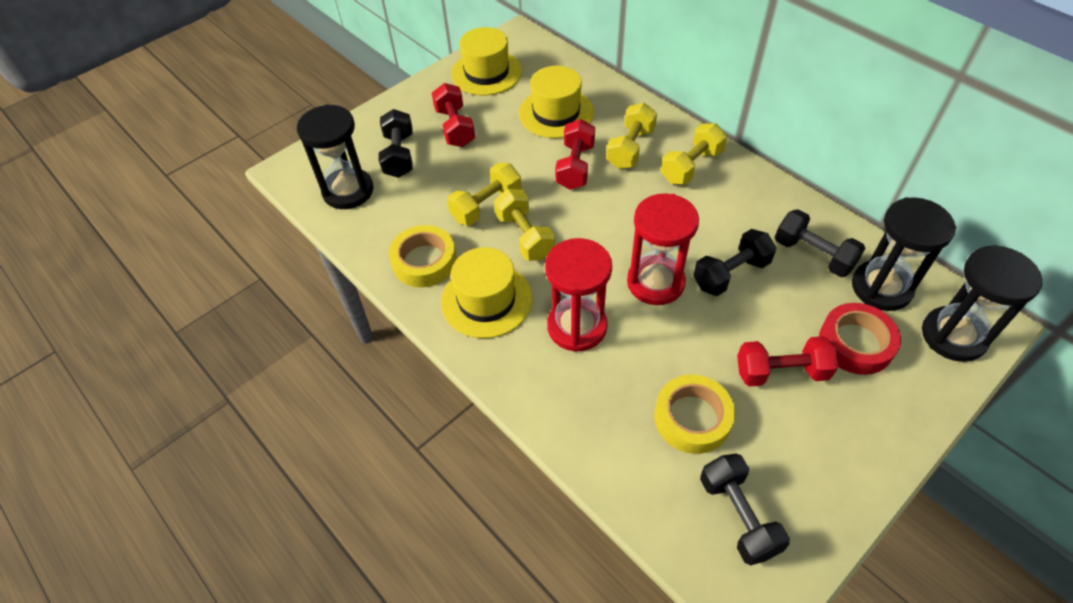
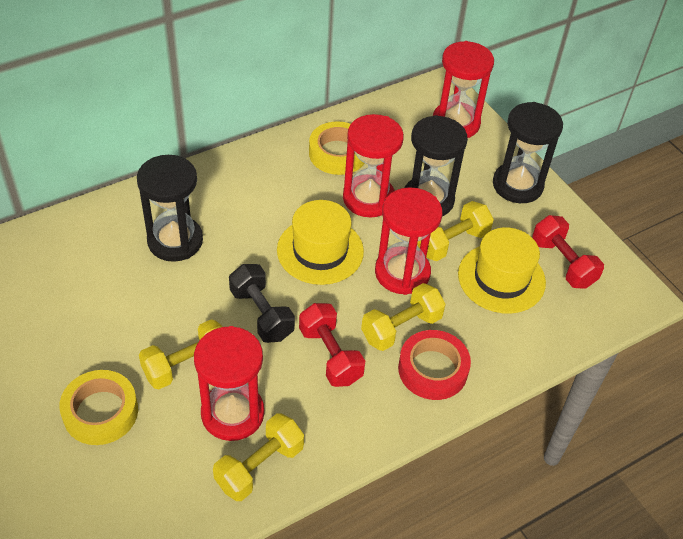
black dumbbell: [379,109,413,178] [693,229,776,296] [700,454,790,565] [775,209,865,277] = 4 -> [229,264,295,343] = 1
red dumbbell: [432,83,475,147] [555,119,595,190] [737,336,838,387] = 3 -> [299,303,365,387] [532,215,604,288] = 2
red hourglass: [545,238,612,352] [627,193,699,305] = 2 -> [194,326,264,441] [343,114,404,217] [375,187,442,295] [433,41,494,138] = 4
yellow hat: [441,247,532,338] [451,27,522,95] [519,66,594,138] = 3 -> [277,200,364,285] [458,227,546,314] = 2

